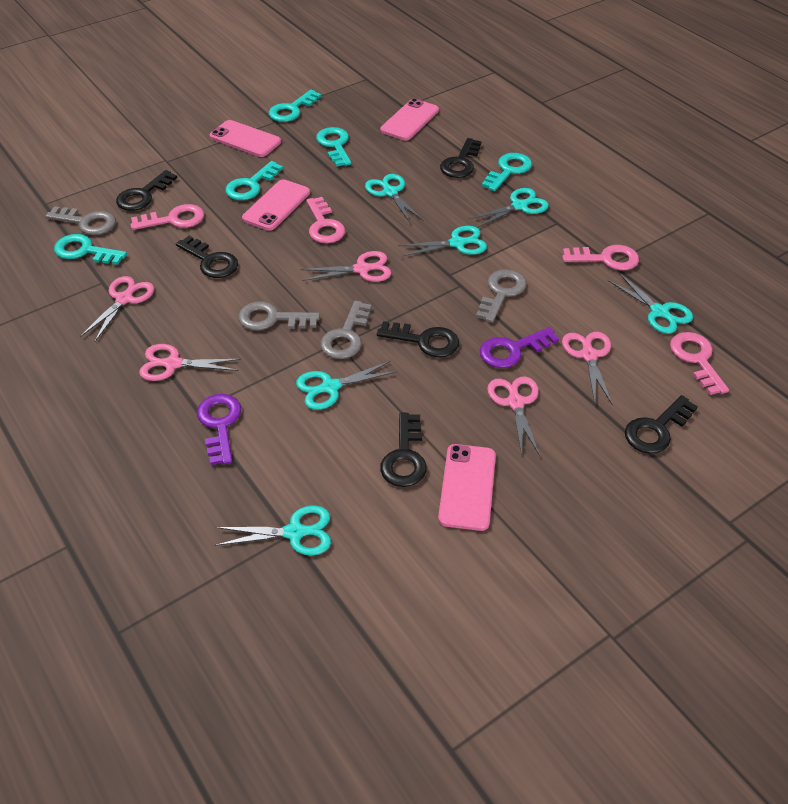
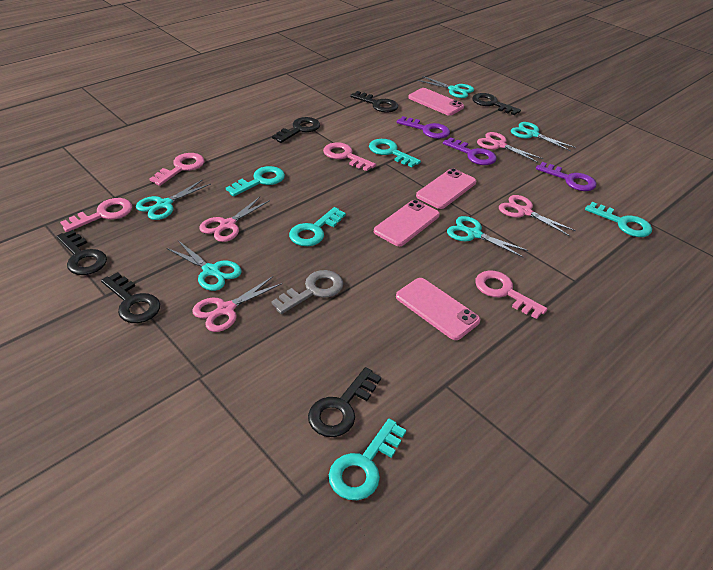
grey key: [45,206,116,235] [238,302,320,330] [320,301,372,359] [476,269,526,323] = 4 -> [271,270,343,314] = 1
pink scissors: [80,276,154,342] [139,344,241,381] [300,251,391,282] [487,376,540,456] [562,332,612,404] = 5 -> [192,276,282,332] [199,197,270,242] [477,132,543,163] [499,195,576,236] = 4
purple key: [197,394,241,465] [480,327,559,368] = 2 -> [397,116,450,139] [443,137,497,165] [536,162,596,191] = 3
turquoise scissors: [215,506,331,556] [296,361,398,410] [365,174,424,224] [398,226,487,256] [469,188,549,228] [608,273,693,334] = 6 -> [136,179,211,220] [166,241,241,291] [417,76,474,98] [447,216,529,257] [511,122,576,151] = 5

